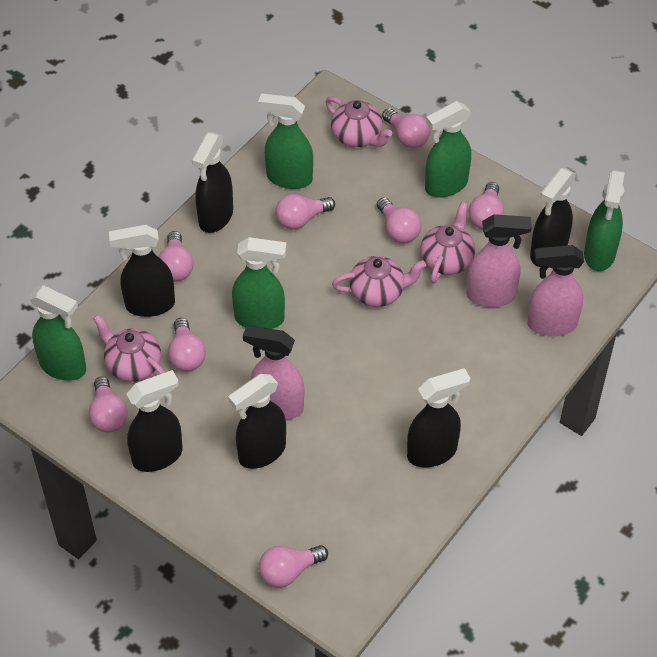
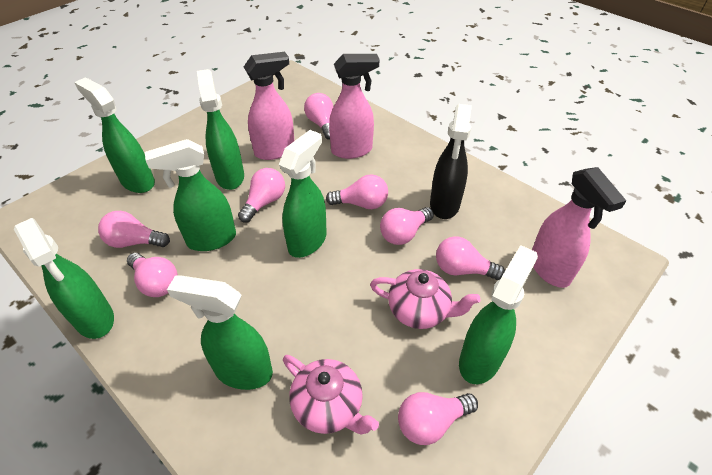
black spray bottle: [109,225,175,317] [126,370,183,472] [192,132,233,233] [228,374,286,469] [407,368,470,468] [530,168,576,267] = 6 -> [430,104,472,219] = 1
green spray bottle: [29,285,86,381] [232,237,287,329] [258,93,313,189] [425,101,471,198] [584,170,625,271] = 5 -> [14,218,114,339] [74,78,155,193] [145,139,236,251] [167,275,273,390] [197,69,244,190] [279,130,326,258] [459,245,538,384] = 7
pink teapot: [93,314,165,382] [326,97,392,147] [332,256,426,307] [420,202,475,283] = 4 -> [283,355,379,435] [370,269,481,329] = 2

